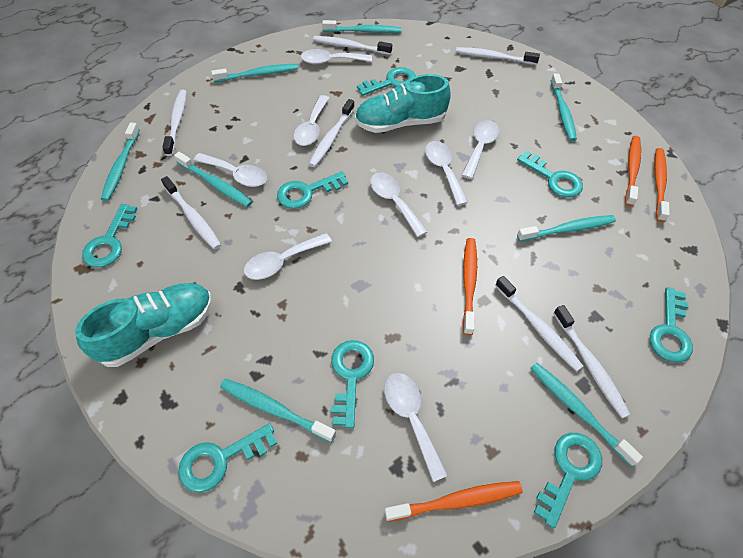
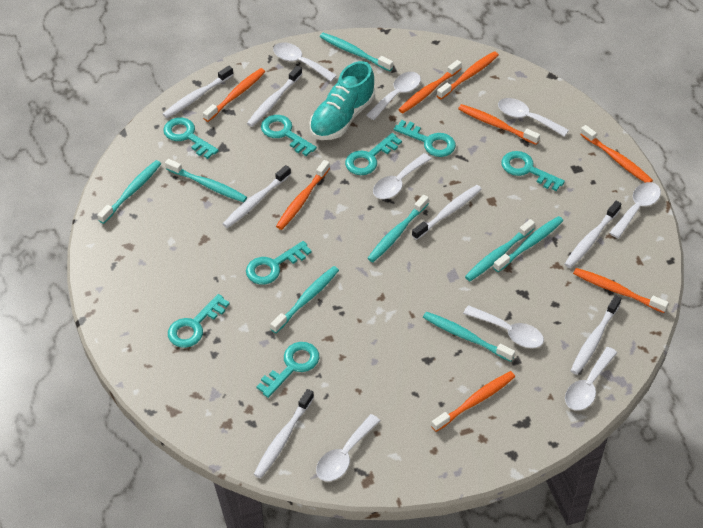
orange toothbrush: [385,481,523,522] [463,238,477,335] [625,136,641,206] [654,148,670,222] = 4 -> [203,68,265,122] [276,160,330,230] [398,60,462,113] [431,371,515,432] [436,51,499,99] [458,104,540,145] [573,268,669,313] [580,125,653,183] = 8
turquoise shoe: [75,283,212,367] [355,74,451,133] = 2 -> [309,61,375,140] = 1

